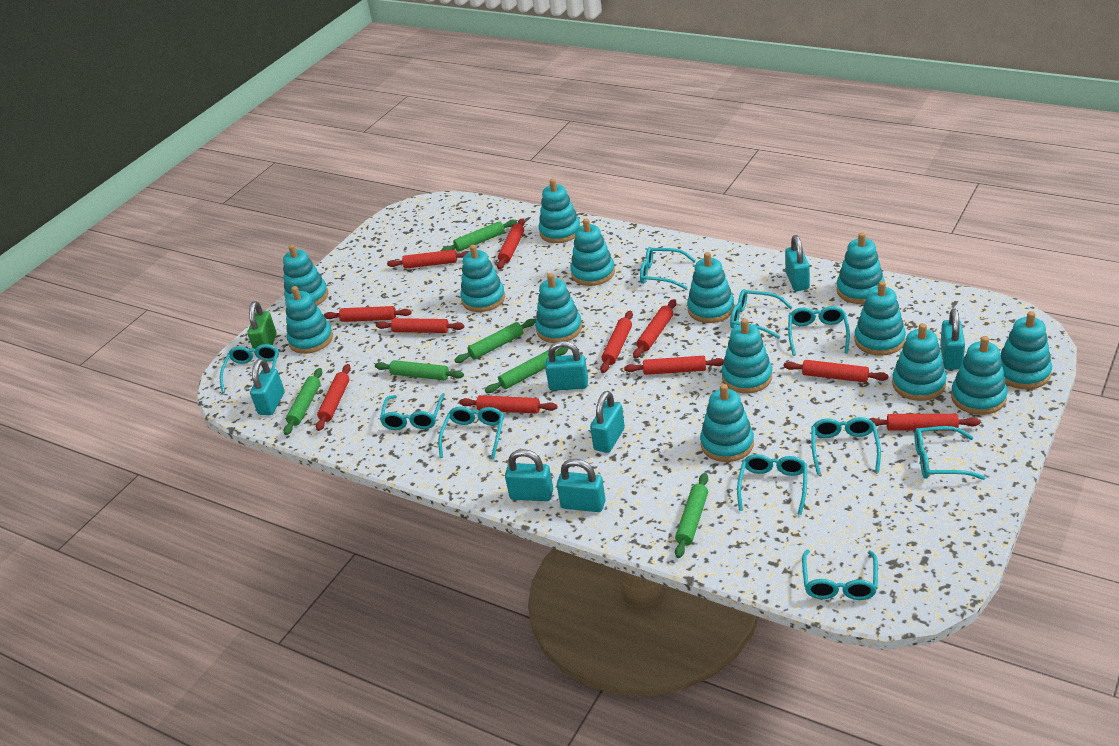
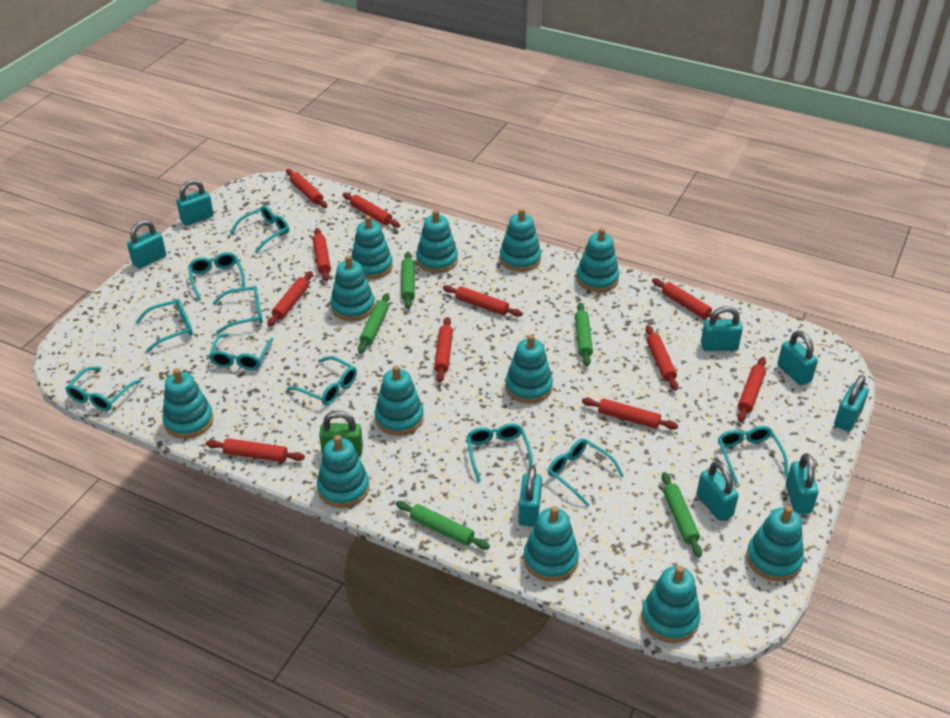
green rolling pin: [284,368,322,435] [375,360,464,380] [440,219,517,252] [454,319,536,363] [485,347,568,393] [675,473,708,558] = 6 -> [358,293,390,354] [396,501,490,549] [401,252,415,309] [575,303,593,366] [661,472,702,557] = 5
turquoise padlock: [250,358,285,415] [505,449,553,501] [545,341,588,391] [557,459,606,512] [590,391,625,453] [785,235,810,291] [940,308,965,369] = 7 -> [127,220,166,269] [176,179,214,226] [518,466,542,527] [697,461,739,521] [701,306,743,351] [777,331,818,385] [786,453,818,514] [834,375,869,431] = 8
turquoise stacking toy: [283,244,328,305] [285,286,333,354] [460,245,505,312] [535,273,582,343] [539,179,580,243] [571,218,615,286] [687,252,734,323] [700,384,754,462] [722,318,772,393] [836,232,885,304] [854,281,906,356] [892,323,947,401] [951,336,1008,415] [1000,311,1052,389] = 14 -> [162,368,213,439] [317,435,369,508] [330,255,375,321] [351,216,393,279] [375,365,424,436] [416,210,458,273] [499,208,541,272] [505,334,553,403] [524,506,579,581] [576,228,619,292] [641,566,701,643] [746,506,804,581] = 12

